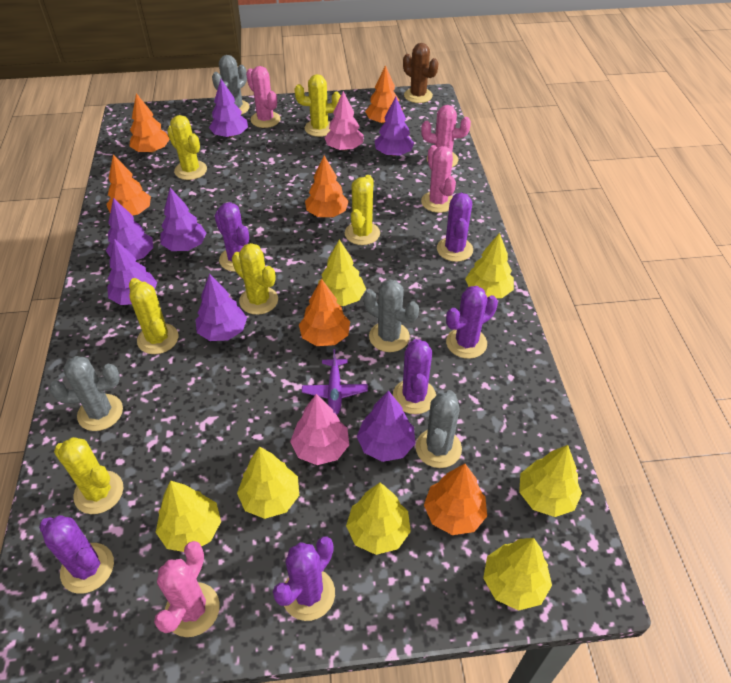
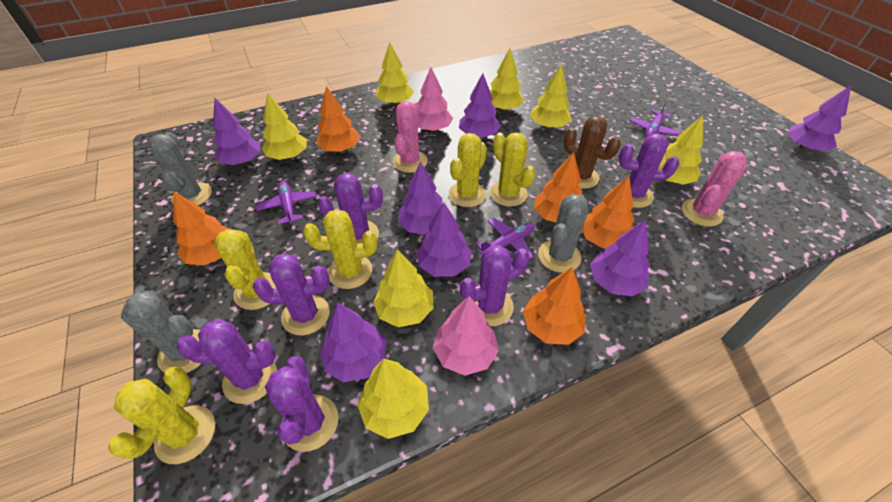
grey cactus: [49,356,123,431] [212,55,249,115] [364,279,419,352] [416,390,462,468] = 4 -> [121,292,201,373] [149,132,212,206] [538,194,588,273] = 3
orange tree: [106,154,151,216] [129,93,170,153] [299,278,350,346] [305,156,349,217] [365,65,403,124] [424,464,487,535] = 6 -> [173,191,229,265] [317,86,360,152] [523,267,585,345] [534,152,582,222] [582,176,635,249] = 5
pink cactus: [154,541,220,637] [246,66,281,128] [421,105,471,167] [421,145,456,213] = 4 -> [393,101,428,173] [682,151,747,227] = 2
purple plane: [302,349,368,415] = 1 -> [256,181,317,224] [475,218,535,260] [629,102,681,137] = 3
yellow cactus: [54,437,123,514] [129,278,178,354] [167,115,207,180] [232,243,278,315] [295,74,341,137] [345,175,380,245] = 6 -> [108,367,215,464] [214,229,277,310] [303,209,377,289] [449,133,487,207] [490,132,536,206] = 5

